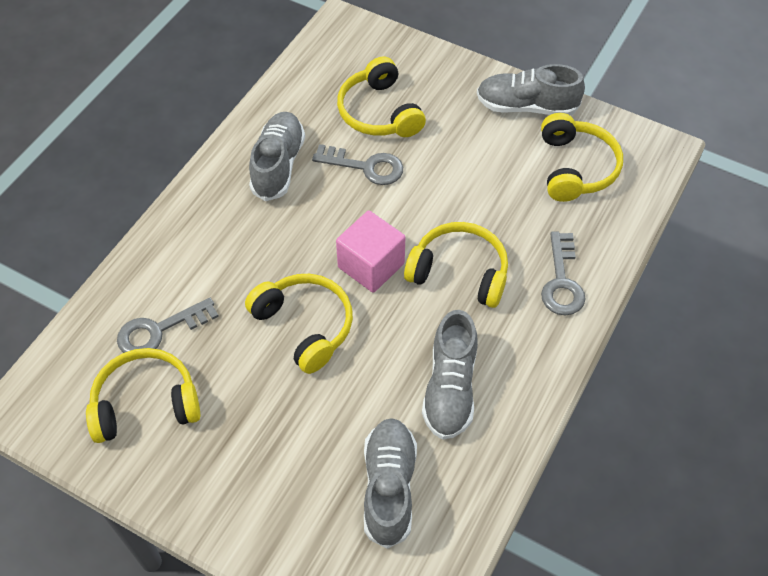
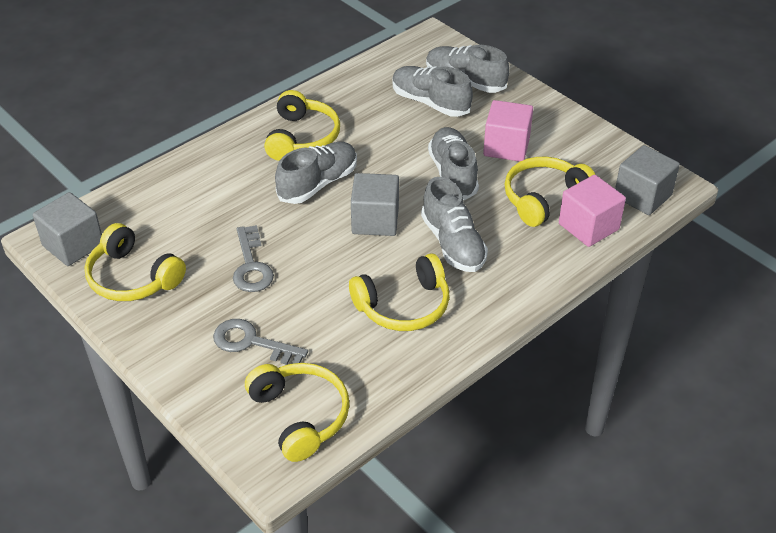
grey cube: none = 0 -> [33,192,102,266] [351,173,399,236] [615,145,680,215] = 3
grey key: [117,298,219,353] [312,144,403,185] [541,232,586,316] = 3 -> [213,319,308,365] [233,225,274,292] = 2
grey shoe: [249,112,305,201] [364,418,417,549] [422,310,478,440] [477,64,585,115] = 4 -> [275,142,357,204] [392,66,473,117] [421,177,488,272] [426,45,510,93] [428,127,479,200] = 5
pink cube: [336,211,405,293] = 1 -> [483,100,533,161] [559,175,626,247] = 2

